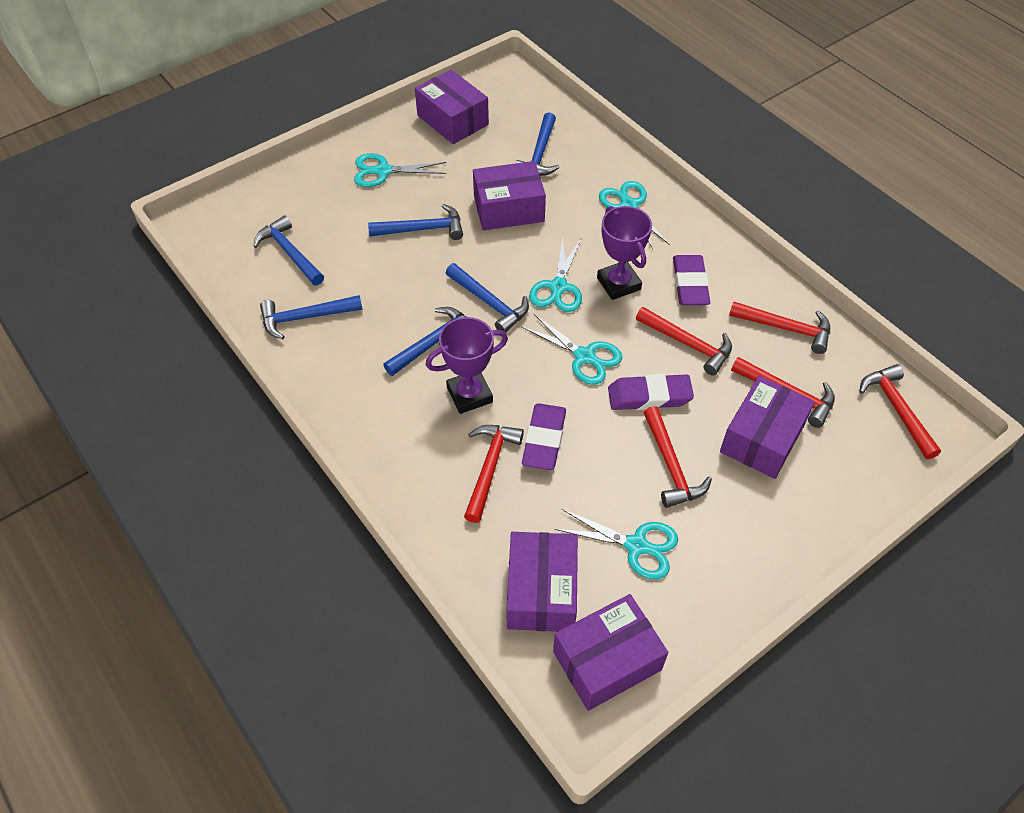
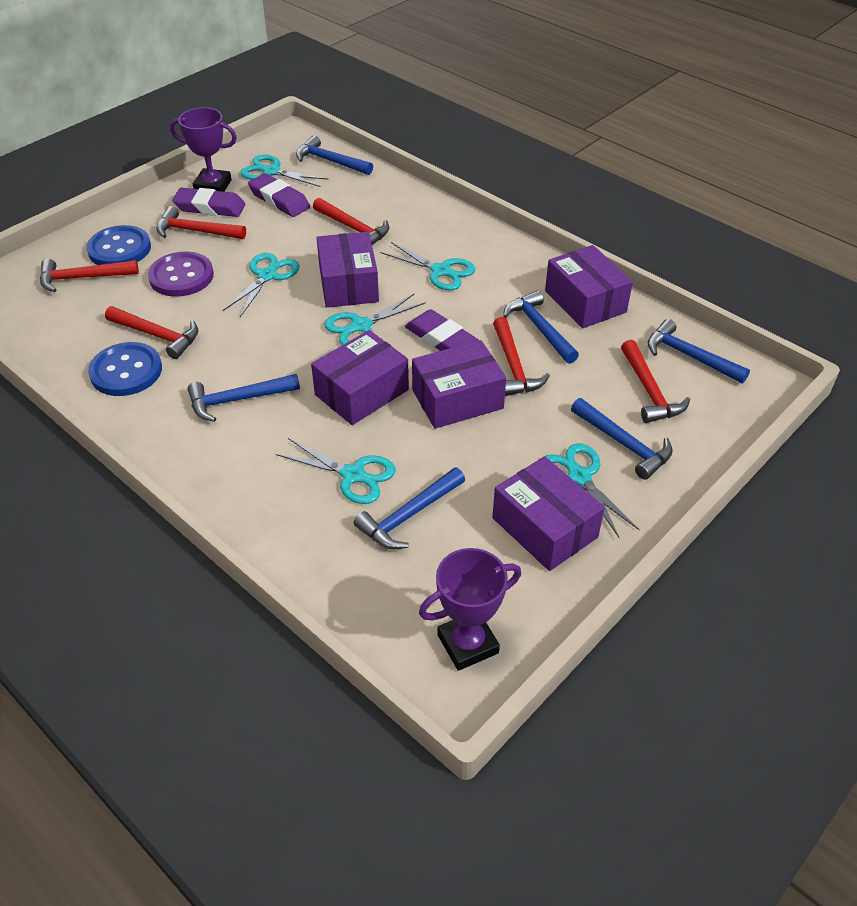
blue button: none = 0 -> [86,225,151,265] [88,342,162,396] = 2
purple button: none = 0 -> [148,251,214,297] = 1
turquoise scissors: [354,153,446,187] [521,314,622,385] [529,237,582,312] [554,509,678,579] [599,181,670,249] = 5 -> [223,253,300,317] [241,154,329,187] [276,438,396,504] [324,293,426,345] [380,242,475,290] [545,443,640,538] = 6

